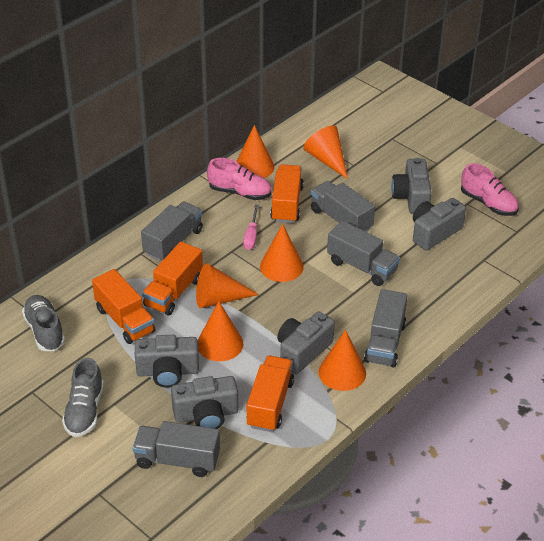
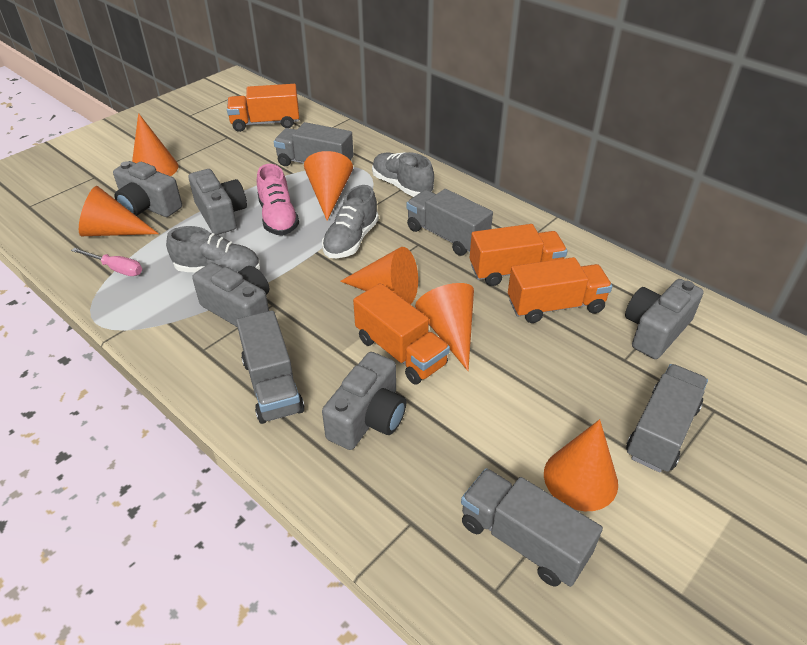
grey shoe: [22,295,65,351] [62,358,104,437] = 2 -> [166,226,260,273] [322,185,379,258] [372,152,434,197] = 3
pink shoe: [207,158,272,200] [461,163,519,216] = 2 -> [257,164,299,235] = 1

